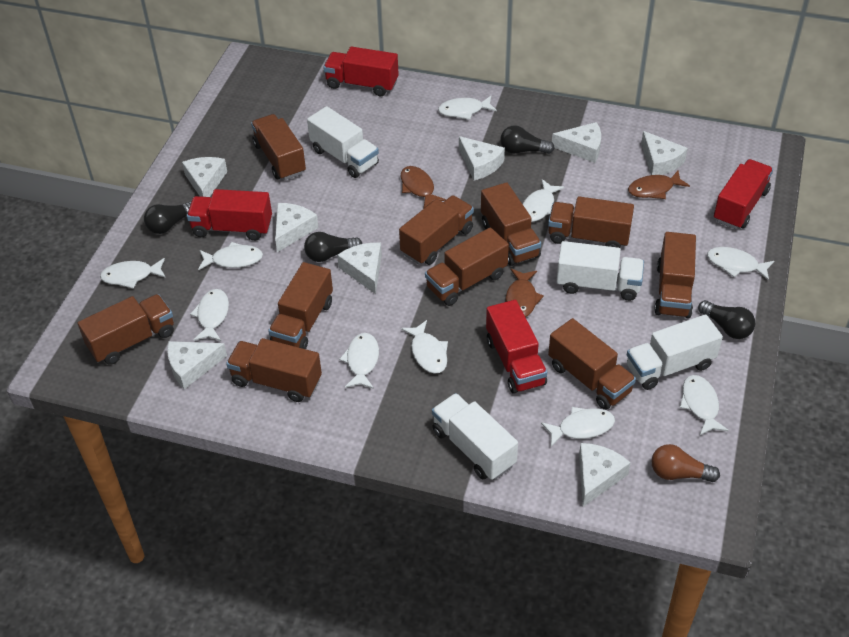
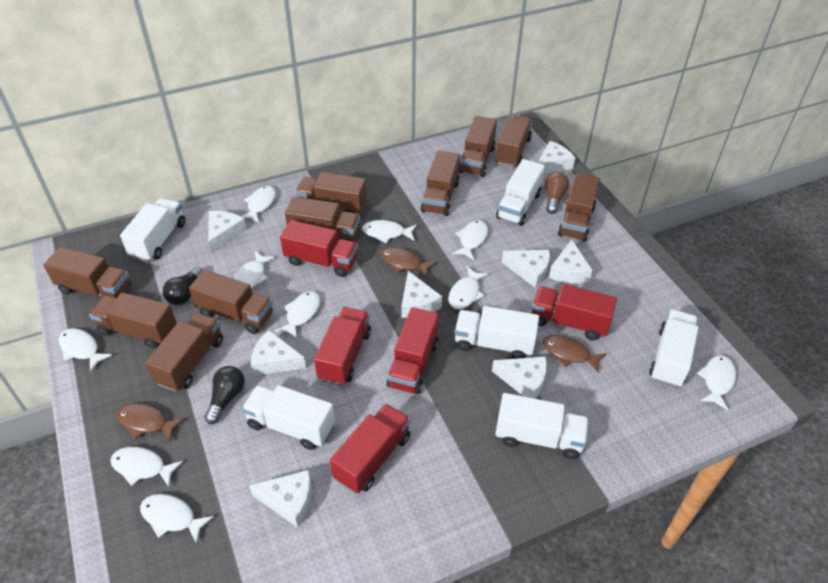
black light bulb: [144,202,191,234] [304,232,362,262] [500,125,555,154] [698,300,755,339] = 4 -> [163,267,203,305] [204,366,245,424] = 2
red truck: [187,189,272,241] [323,46,399,96] [486,300,547,394] [714,159,773,229] = 4 -> [280,220,358,277] [314,307,371,386] [330,404,410,493] [386,307,439,395] [532,284,617,340] = 5
white truck: [307,106,379,178] [432,393,518,480] [556,241,644,301] [627,314,723,390] = 4 -> [120,198,186,262] [242,385,335,450] [455,306,539,359] [495,393,589,459] [496,159,545,226] [649,309,699,388] = 6

